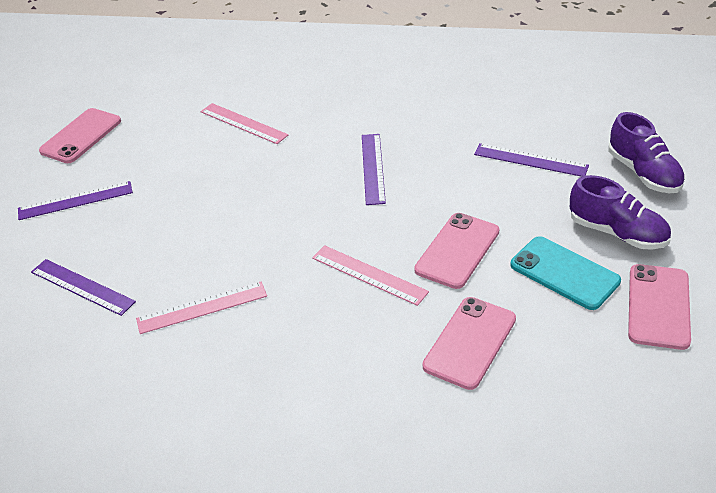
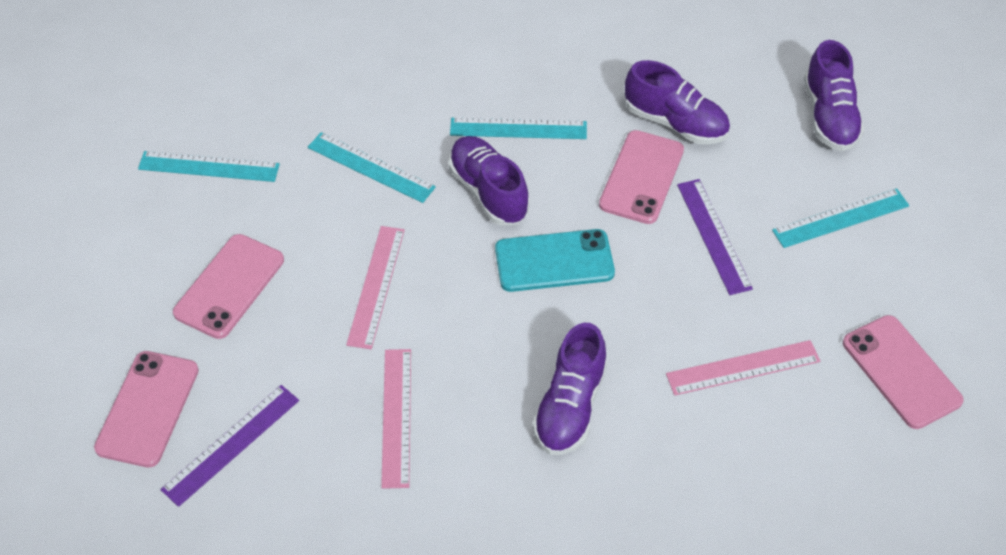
purple ruler: [18,181,133,220] [31,259,136,316] [362,134,386,205] [474,143,589,177] = 4 -> [160,385,299,507] [677,179,753,295] = 2
purple shoe: [570,175,671,249] [608,112,685,193] = 2 -> [449,136,529,226] [533,323,607,455] [625,60,730,144] [804,40,864,151] = 4
turquoise ruler: none = 0 -> [138,151,280,182] [308,132,436,203] [450,118,587,139] [772,188,909,248] = 4

